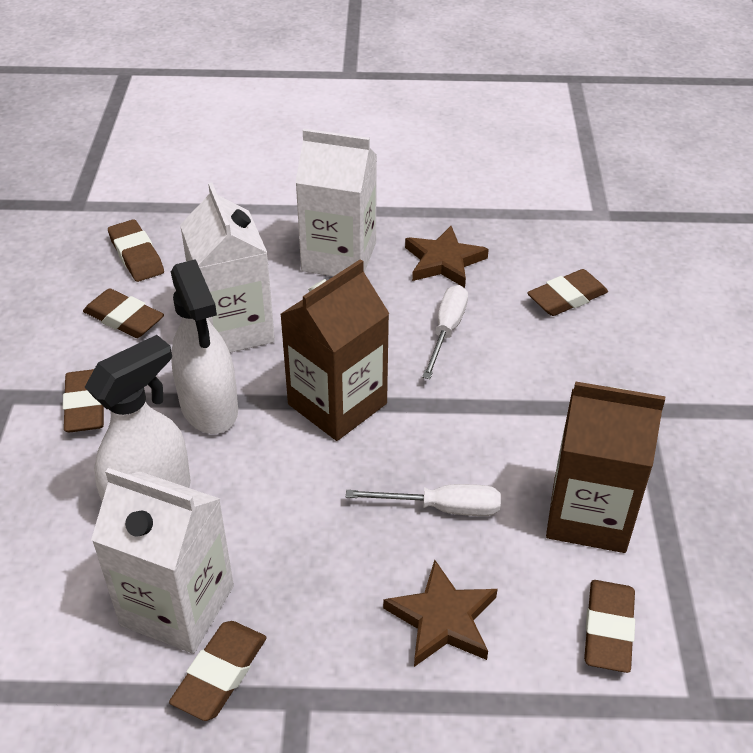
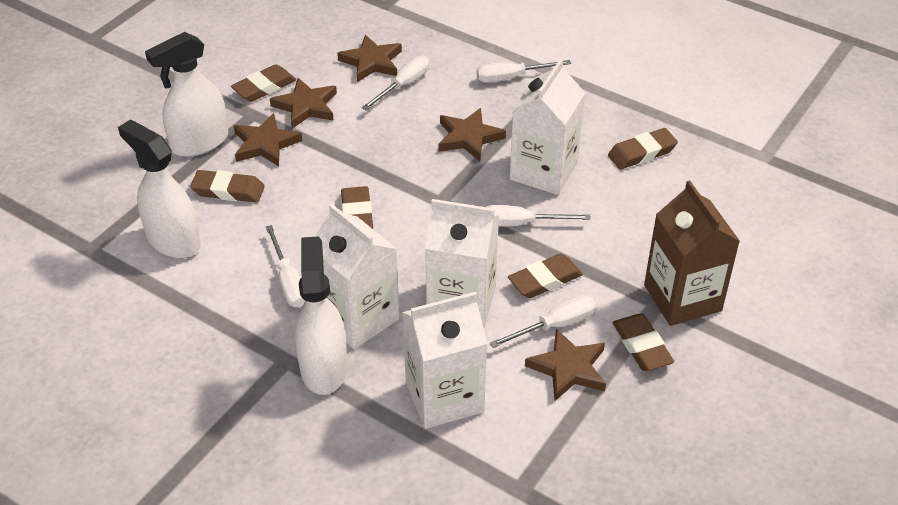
brown carton: [280,259,390,441] [546,381,665,553] = 2 -> [644,180,740,326] = 1
brown star: [383,560,498,667] [405,226,489,288] = 2 -> [234,113,302,167] [270,78,337,128] [337,35,402,82] [438,108,506,161] [525,328,606,401] = 5
white carton: [91,468,234,654] [180,183,275,353] [295,129,377,276] = 3 -> [314,204,400,349] [402,292,487,429] [425,199,499,328] [510,58,585,195] = 4
white screwdriver: [346,484,501,516] [422,285,468,379] = 2 -> [266,225,306,308] [362,56,430,110] [477,60,571,83] [486,205,591,227] [490,295,596,348] = 5
white spray bottle: [85,335,191,501] [171,259,238,434] = 2 -> [118,120,201,258] [145,32,228,157] [295,236,348,395] = 3

